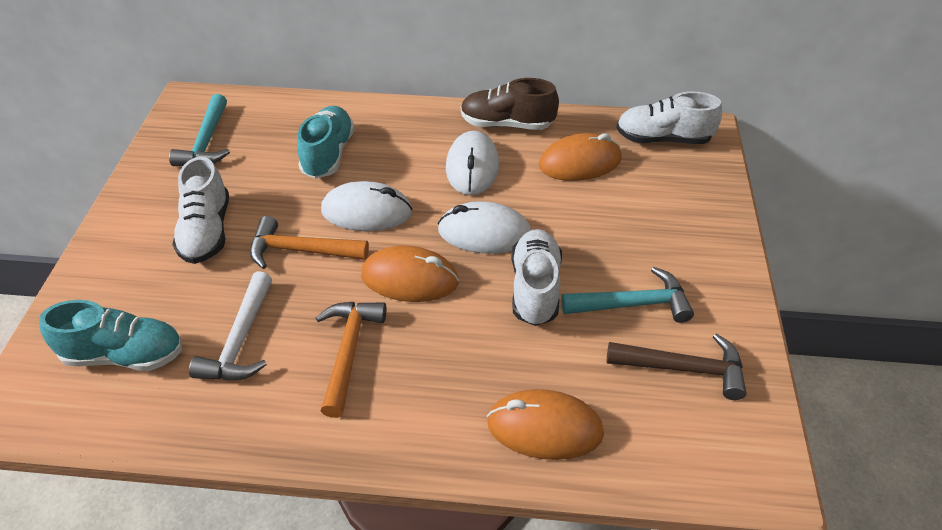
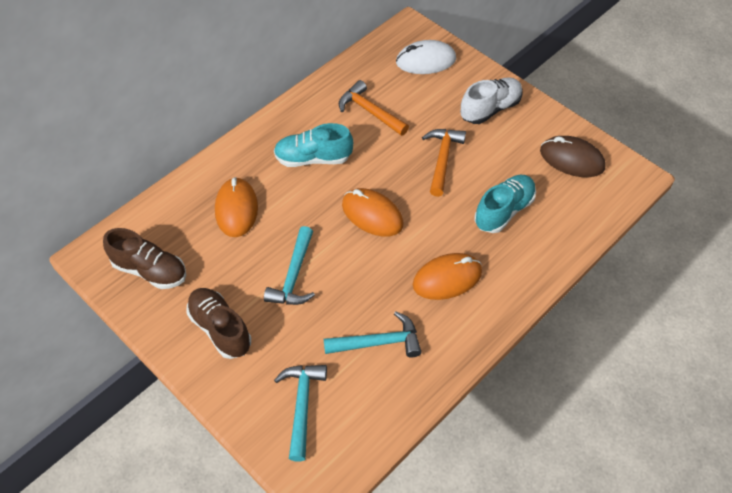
brown hammer: [607,333,747,400] = 1 -> none = 0
brown mouse: none = 0 -> [540,136,606,177] = 1
brown shoe: [461,78,559,130] = 1 -> [103,228,186,289] [186,288,251,359] = 2
turquoise hammer: [169,94,230,166] [561,267,694,323] = 2 -> [264,226,315,305] [274,365,327,462] [324,311,422,358] = 3
white hammer: [189,271,272,380] = 1 -> none = 0
white mouse: [321,181,412,231] [438,201,531,254] [446,131,499,195] = 3 -> [396,40,456,74] = 1
white shoe: [172,157,229,264] [511,229,562,326] [616,91,722,144] = 3 -> [460,77,523,124] = 1

